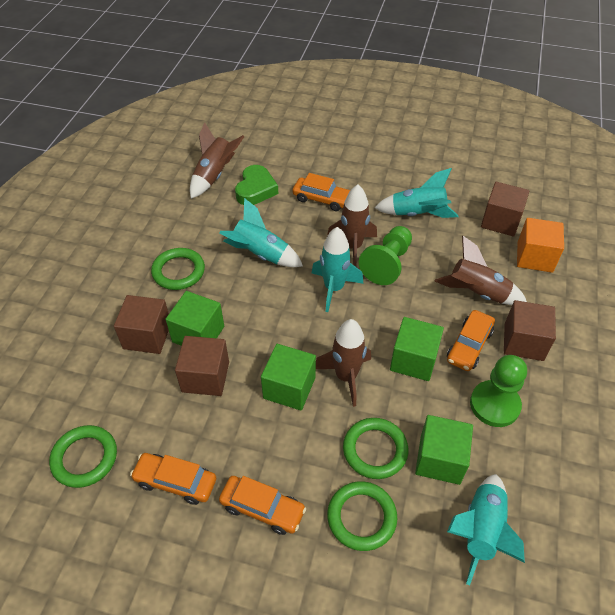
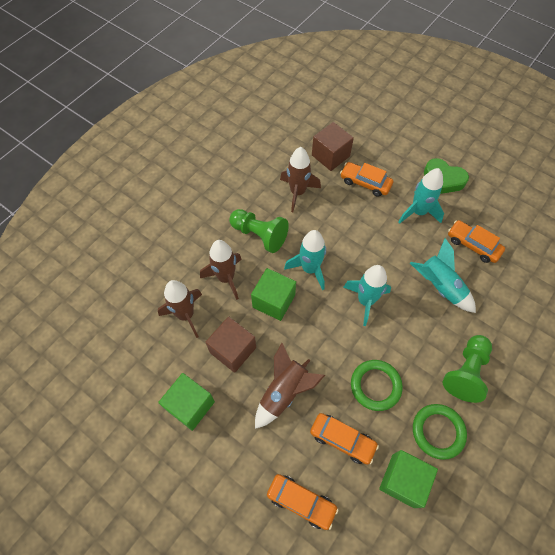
brown cube: [114,295,169,354] [175,336,229,396] [481,182,529,237] [504,300,556,361] = 4 -> [205,316,256,373] [312,122,354,171] = 2
green cube: [166,291,224,346] [261,344,316,411] [390,317,444,381] [415,415,473,485] = 4 -> [158,373,215,431] [251,268,296,321] [379,450,438,508] = 3
green ring: [49,425,117,488] [151,248,205,290] [327,481,397,551] [343,418,409,479] = 4 -> [351,360,403,411] [413,404,467,460] = 2
orange cube: [517,218,564,273] = 1 -> none = 0

